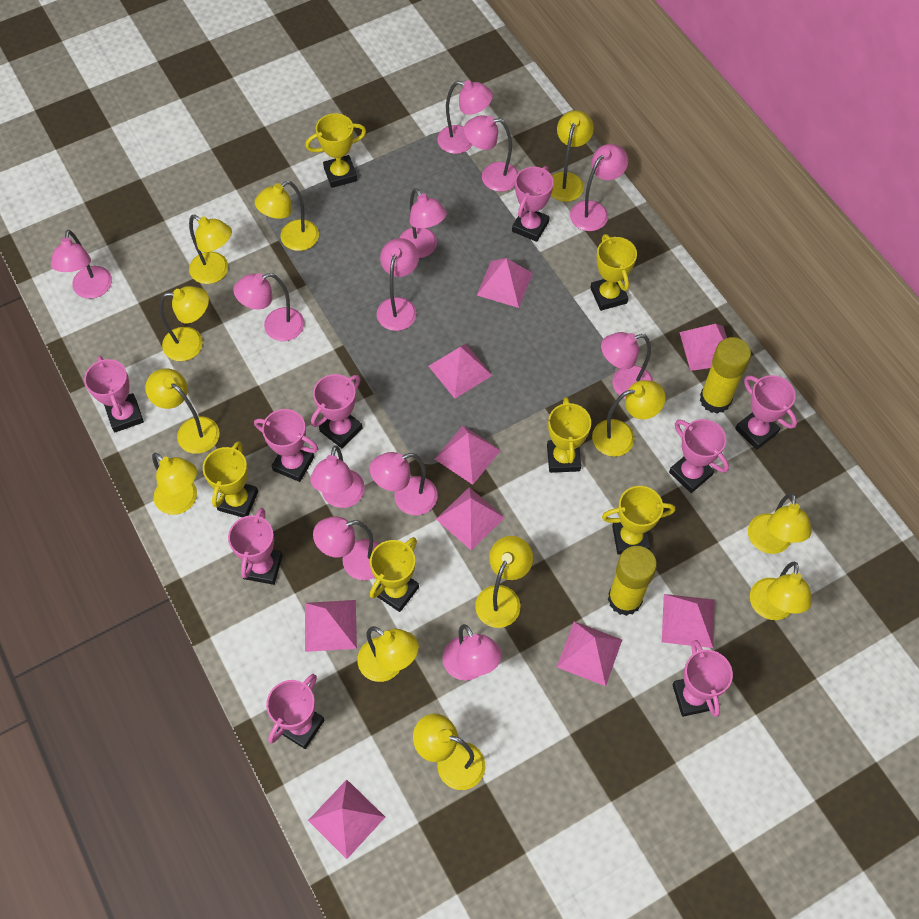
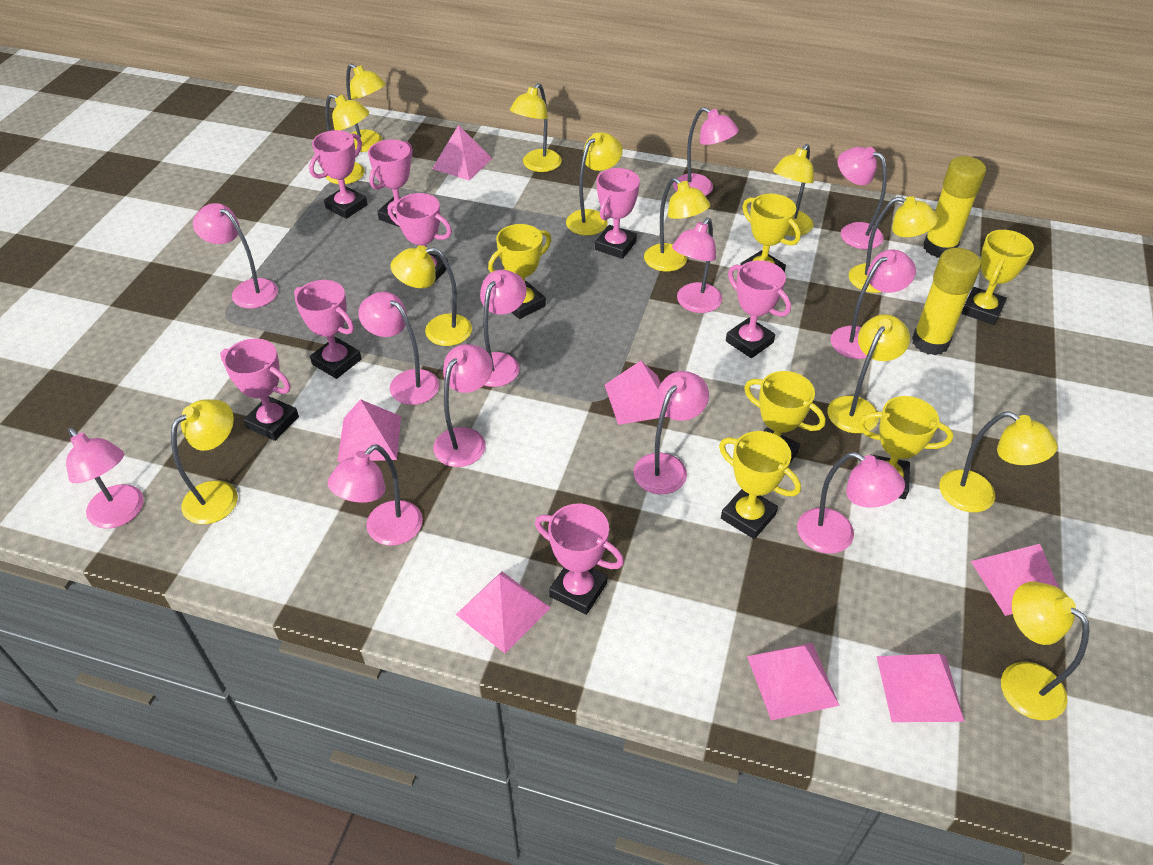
pink pyramid: [305,600,357,652] [308,780,385,859] [429,344,493,399] [435,426,501,485] [436,487,505,550] [477,258,533,308] [557,621,622,686] [662,594,715,648] [679,324,727,371] = 9 -> [337,399,401,462] [432,125,492,181] [456,571,551,653] [605,361,667,425] [747,643,840,720] [876,654,965,722] [971,544,1059,616] = 7
pink trophy: [84,356,144,433] [228,508,283,585] [254,409,318,482] [266,674,325,749] [311,374,362,449] [512,166,554,242] [669,419,729,493] [672,640,733,717] [735,375,797,450] = 9 -> [220,338,299,441] [294,280,361,379] [309,130,368,219] [368,139,413,227] [388,193,452,283] [535,503,624,615] [595,168,640,259] [726,260,791,358] = 8

